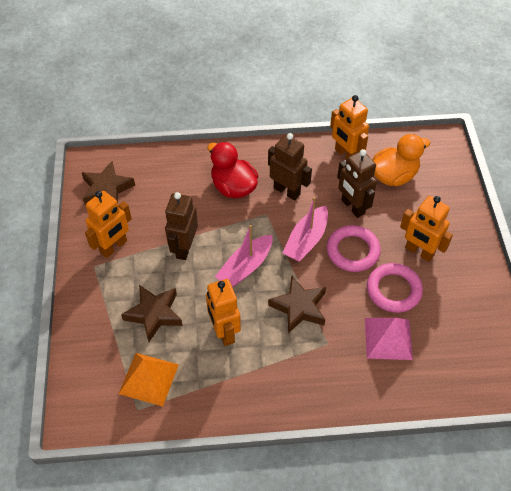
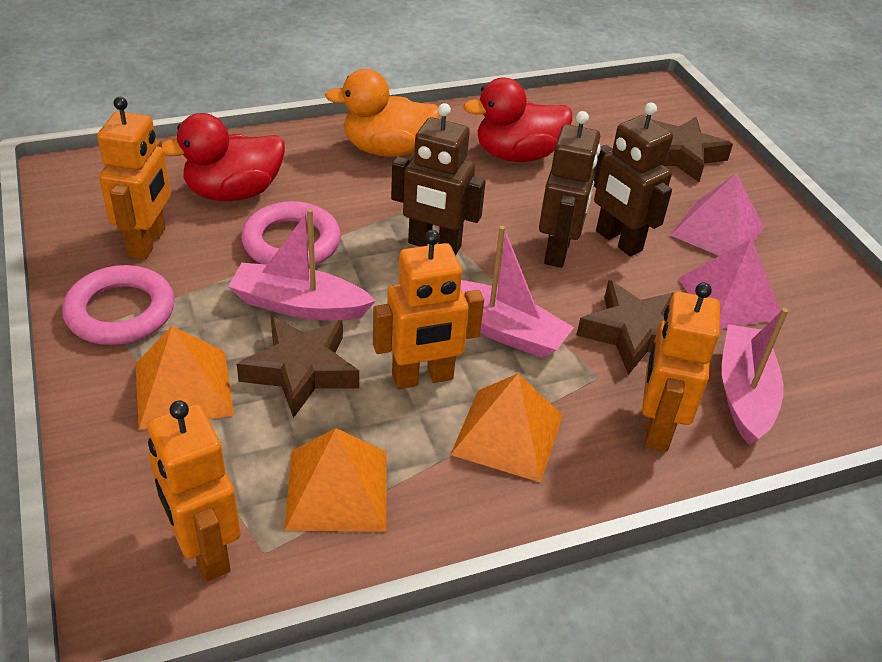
orange pyramid: [119,353,179,407] = 1 -> [135,326,234,430] [284,428,387,531] [450,374,563,482] = 3
pink boat: [215,225,273,288] [282,196,328,262] = 2 -> [228,209,376,321] [461,226,574,358] [722,308,788,445] = 3
pink pyramid: [365,318,413,360] = 1 -> [670,173,764,256] [678,239,781,329] = 2
red duck: [207,142,258,198] = 1 -> [162,113,285,201] [463,78,572,162] = 2

